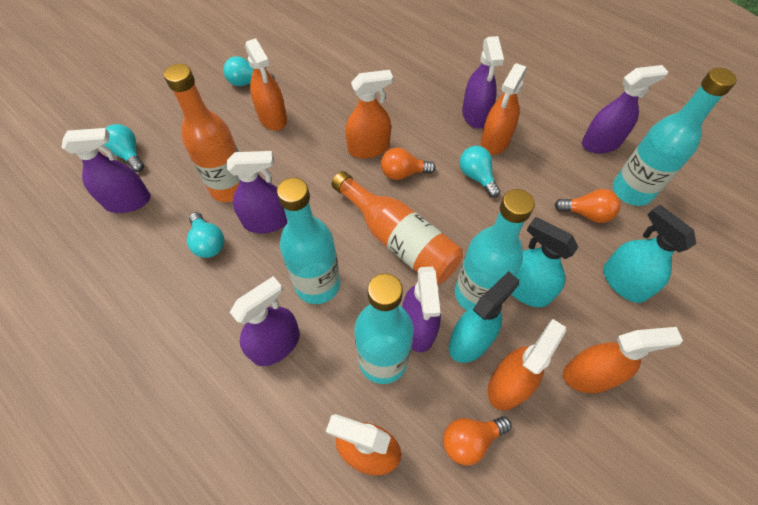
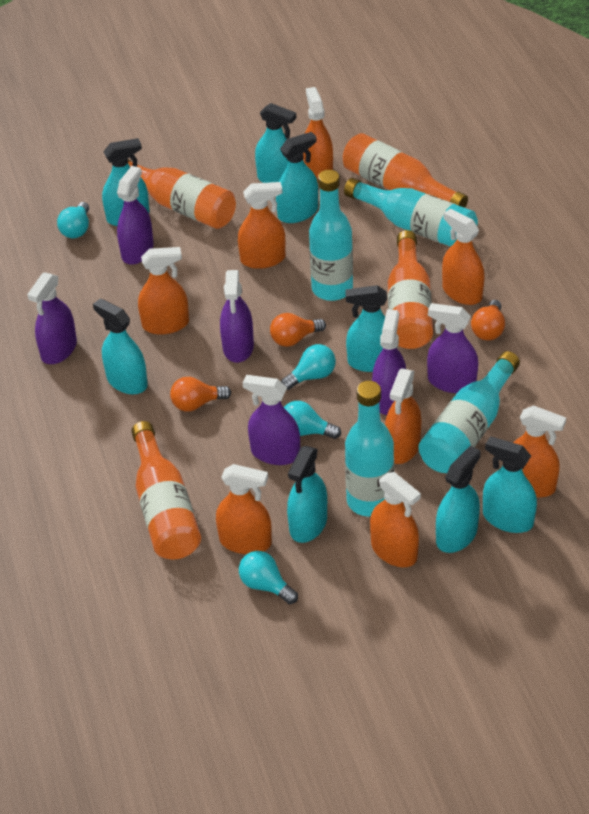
orange bottle: [164,64,240,202] [331,171,463,285] = 2 -> [128,159,236,229] [131,421,201,559] [343,133,468,208] [388,230,433,349] = 4
orange spray bottle: [245,38,287,131] [326,414,402,475] [346,70,393,159] [481,63,527,155] [488,319,566,411] [563,327,683,393] = 6 -> [138,247,189,335] [216,464,272,554] [238,182,285,269] [303,87,333,182] [370,472,421,567] [385,369,421,464] [442,208,484,305] [513,405,566,498] = 8
turquoise spray bottle: [449,271,519,363] [511,217,578,307] [603,204,696,303] = 3 -> [93,299,148,395] [102,138,150,226] [255,103,296,183] [276,132,318,223] [287,446,327,543] [345,285,397,372] [436,445,481,553] [483,436,537,533] = 8

